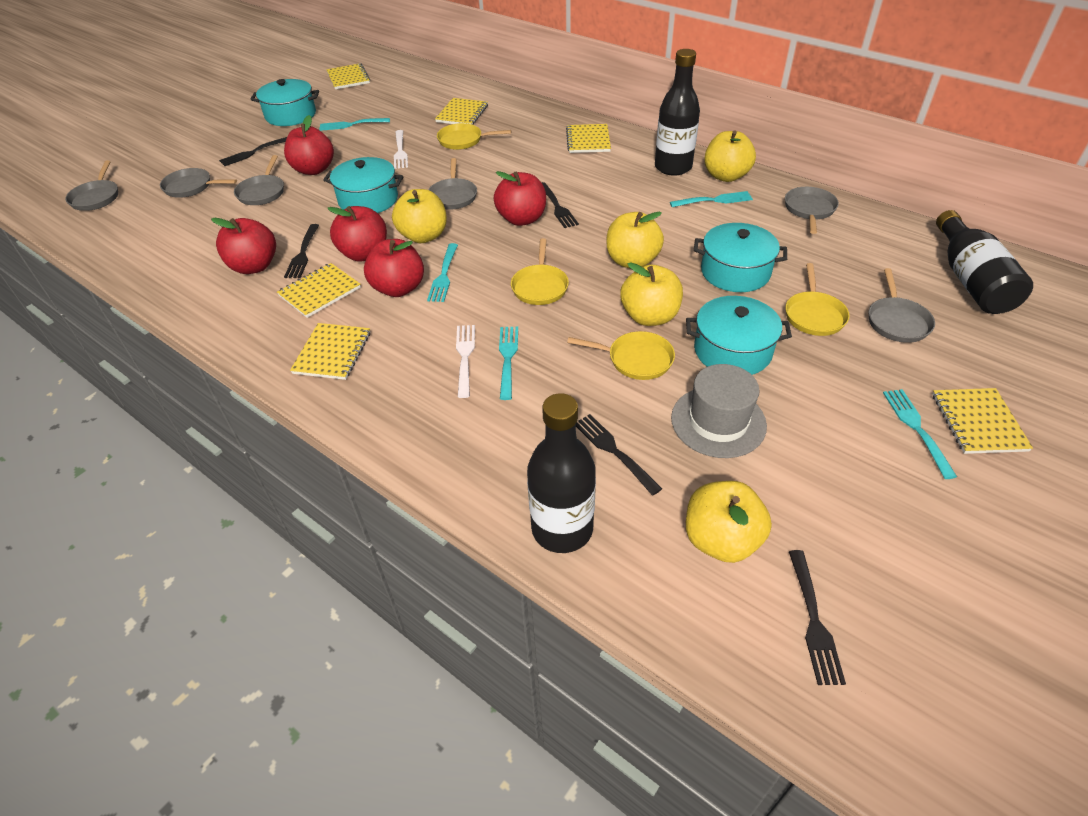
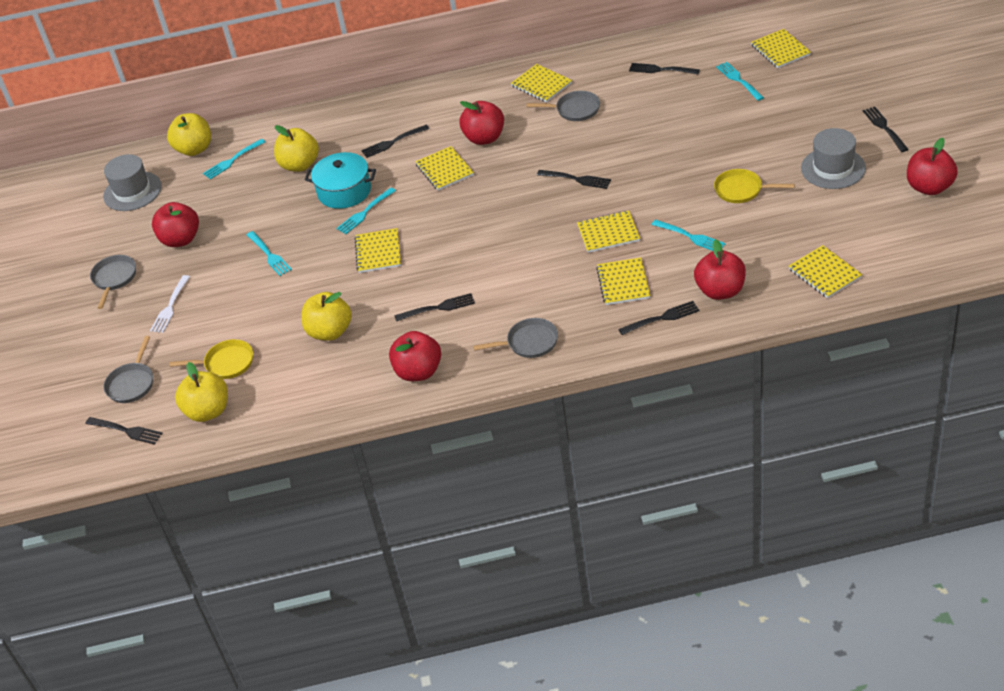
black bottle: [527,393,596,553] [655,49,700,176] [936,210,1033,314] = 3 -> none = 0
black fork: [219,137,287,166] [284,224,319,278] [542,182,579,228] [576,414,662,496] [789,550,846,685] = 5 -> [85,417,162,445] [361,125,429,158] [394,293,475,321] [537,170,611,189] [618,301,699,335] [629,63,700,74] [863,107,909,152] = 7
grey hat: [671,364,767,458] = 1 -> [103,154,162,211] [801,128,866,189] = 2
grey pan: [65,160,118,211] [160,168,237,198] [234,155,284,205] [428,158,477,210] [785,187,839,234] [869,268,935,343] = 6 -> [90,255,136,309] [103,336,153,403] [473,318,558,358] [527,91,600,121] = 4
turquoise pot: [250,79,319,126] [323,157,403,213] [686,296,792,375] [694,223,787,292] = 4 -> [305,152,376,209] = 1
white fork: [394,130,408,169] [456,325,475,398] = 2 -> [150,275,190,333] = 1
yellow apple: [392,189,447,243] [607,212,664,269] [620,262,683,326] [686,481,772,563] [704,130,756,182] = 5 -> [167,113,211,156] [175,362,228,422] [274,125,319,172] [301,292,352,341] = 4
yellow notebook: [277,263,361,318] [290,323,370,380] [326,63,370,89] [435,98,488,125] [566,124,611,153] [932,388,1033,454] = 6 -> [355,228,401,273] [415,146,474,191] [511,64,572,102] [577,210,640,253] [596,257,651,305] [751,29,811,68] [789,245,862,298] = 7
yellow pan: [437,123,511,150] [511,238,569,305] [567,331,675,380] [785,263,850,336] = 4 -> [169,339,253,379] [714,169,795,203] = 2

